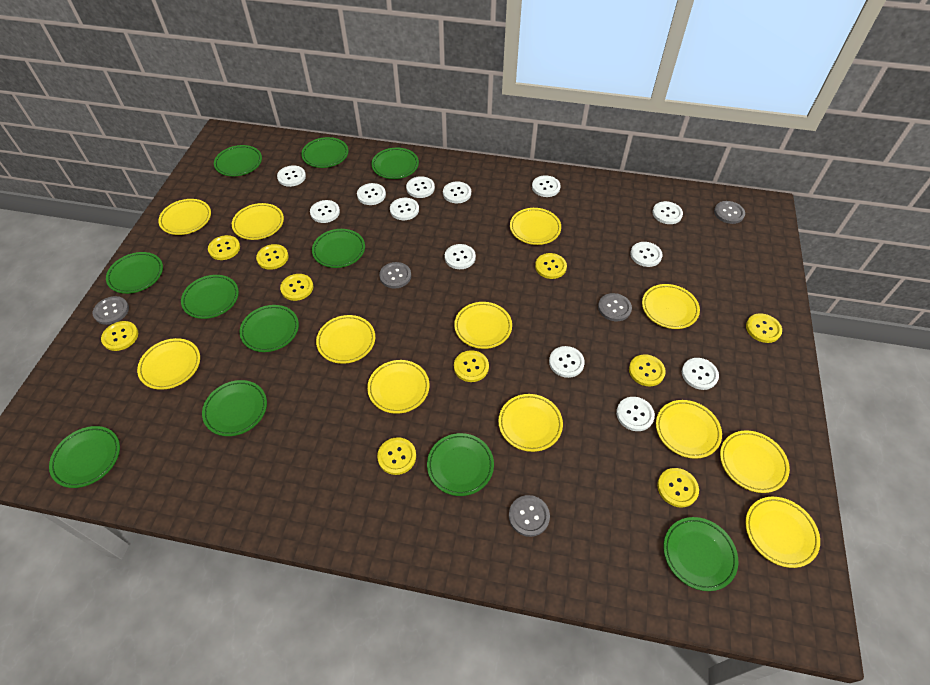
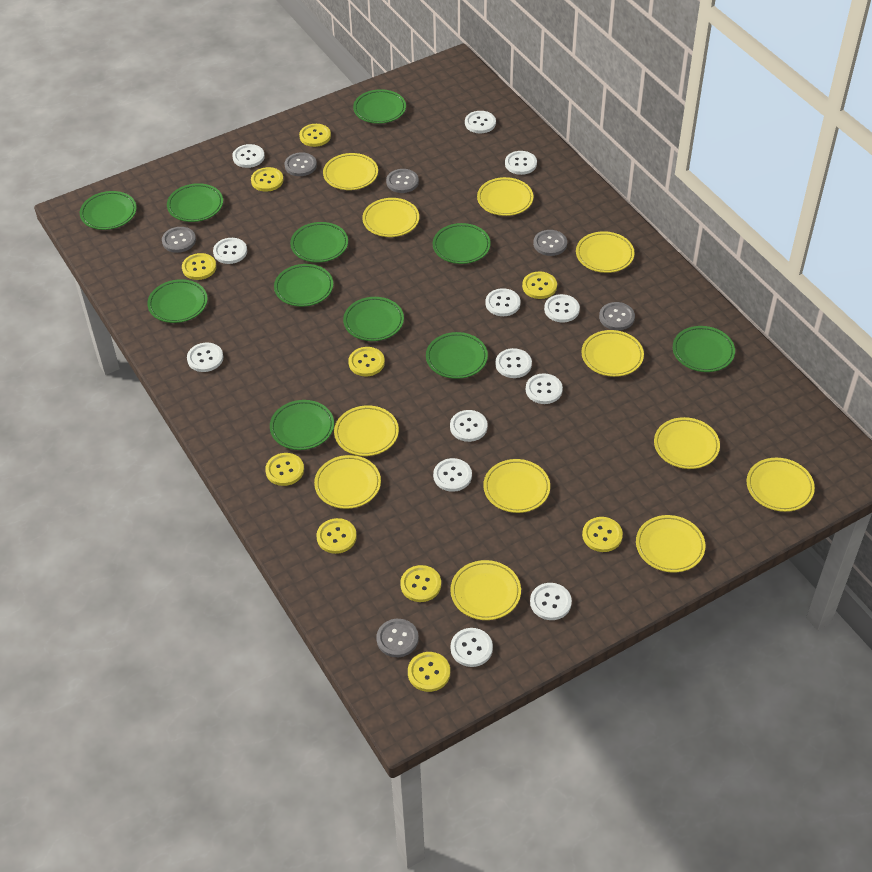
grey button: [93,296,129,325] [379,262,411,288] [509,495,550,537] [598,293,632,321] [714,201,745,224] = 5 -> [162,227,196,253] [284,152,317,176] [376,619,419,657] [386,169,419,193] [533,230,567,256] [599,302,635,330] = 6

